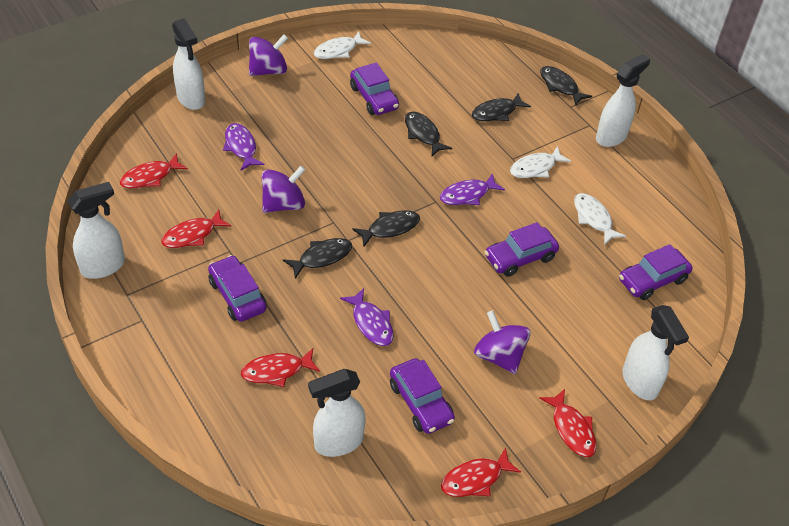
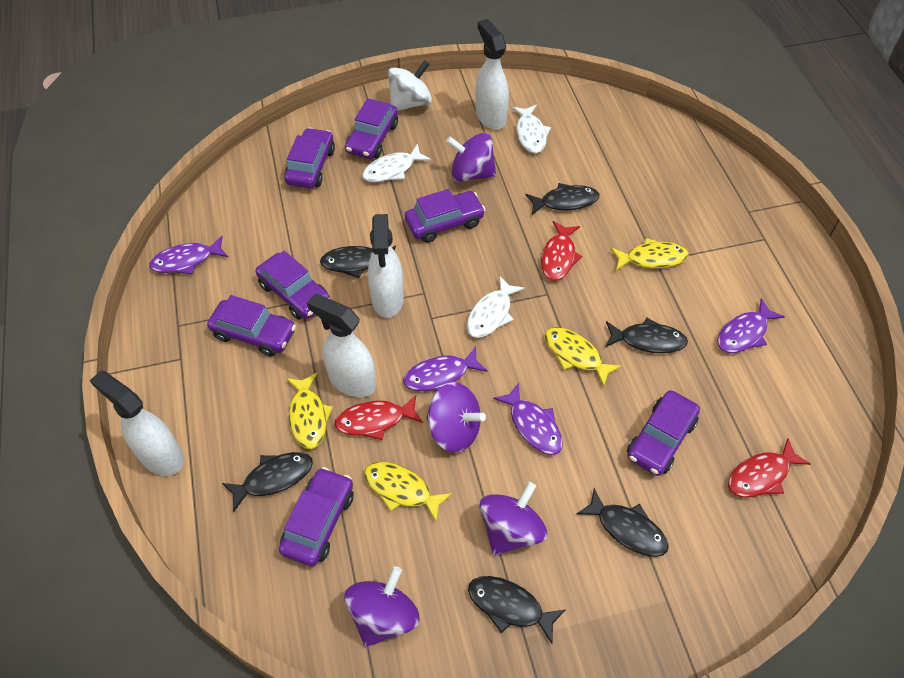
black fish: [283,238,352,279] [352,210,420,246] [405,112,452,156] [472,93,531,121] [540,66,592,105] = 5 -> [222,452,313,512] [320,245,396,278] [468,576,566,644] [526,183,599,215] [577,488,669,557] [605,318,688,353] = 6
purple car: [208,255,267,322] [350,63,399,115] [390,358,455,434] [485,222,559,277] [619,244,692,300] = 5 -> [207,295,296,357] [255,251,330,320] [279,467,354,566] [284,128,335,188] [345,98,398,159] [405,189,485,243] [627,390,700,476] = 7
purple fish: [223,123,264,171] [340,288,393,346] [440,173,505,205] = 3 -> [149,236,228,274] [403,347,488,391] [493,383,563,455] [717,298,785,353] = 4
purple spinning top: [249,34,288,76] [262,166,305,213] [474,310,531,374] = 3 -> [344,566,419,648] [426,382,486,453] [446,133,497,182] [479,482,547,556] = 4
red fish: [120,153,188,188] [161,209,232,248] [241,348,320,387] [441,447,521,497] [539,389,596,457] = 5 -> [334,395,423,440] [541,221,582,281] [728,438,811,497] = 3
white spinning top: none = 0 -> [387,60,432,111] = 1
white spray bottle: [67,182,125,279] [172,18,205,110] [308,369,366,457] [596,54,650,147] [622,305,689,400] = 5 -> [90,371,184,476] [307,294,376,397] [368,214,404,318] [475,19,509,130] = 4
yellow fish: none = 0 -> [286,373,333,449] [364,462,452,522] [544,327,622,387] [610,238,689,271] = 4

